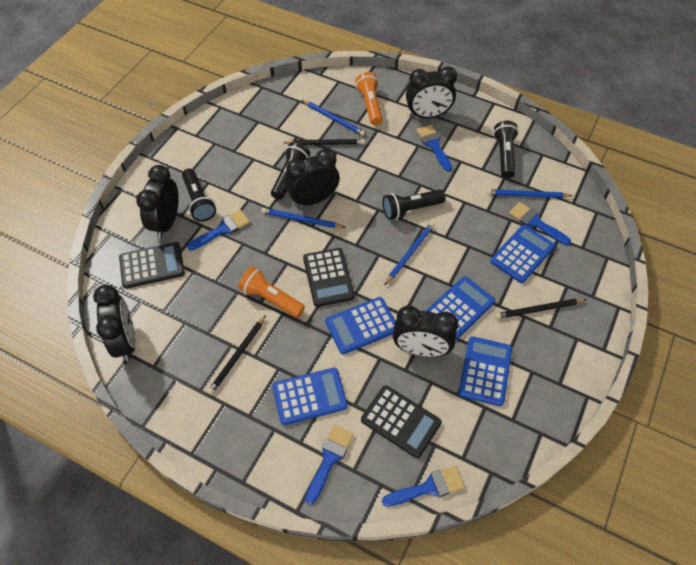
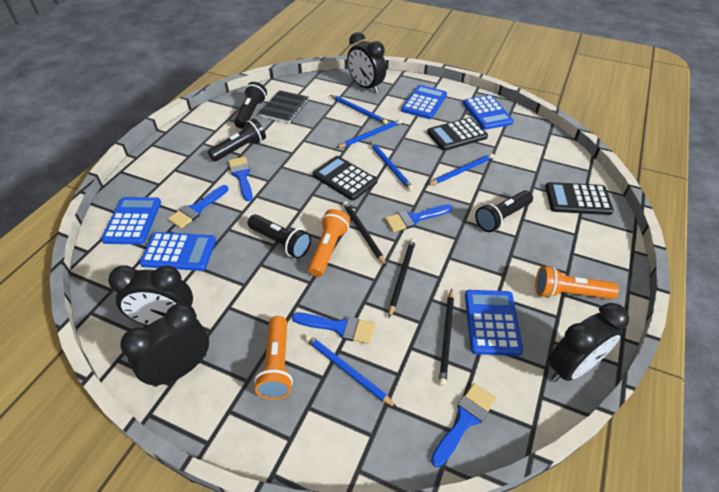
black clock: [93,285,135,361] [136,165,179,239] [286,149,340,207] [393,306,458,357] [406,66,457,118] = 5 -> [108,265,193,326] [120,303,209,387] [347,32,386,93] [548,303,629,382] = 4
black notebook: none = 0 -> [259,90,309,123] = 1
blue pencil: [261,208,346,228] [302,100,365,136] [384,222,435,285] [487,189,573,198] = 4 -> [305,335,397,408] [330,95,388,124] [337,119,402,148] [370,141,413,191] [428,153,494,185] = 5
orange flashlight: [238,266,305,318] [355,72,383,125] = 2 -> [254,316,293,399] [308,209,350,277] [535,266,619,299] = 3

